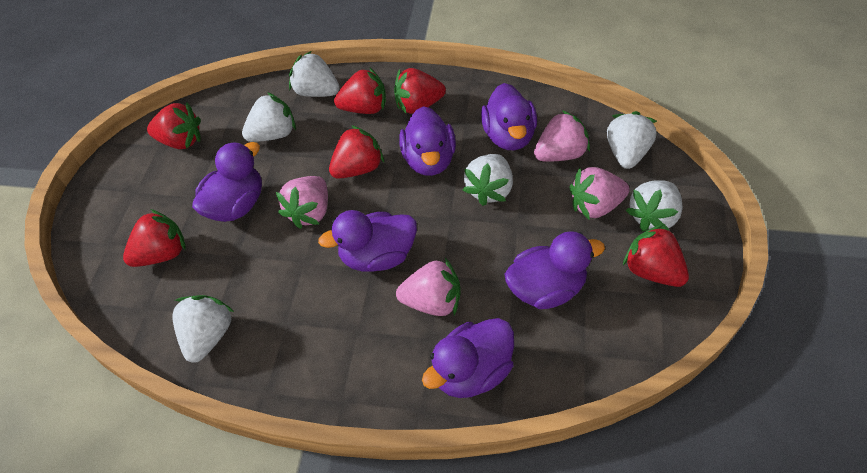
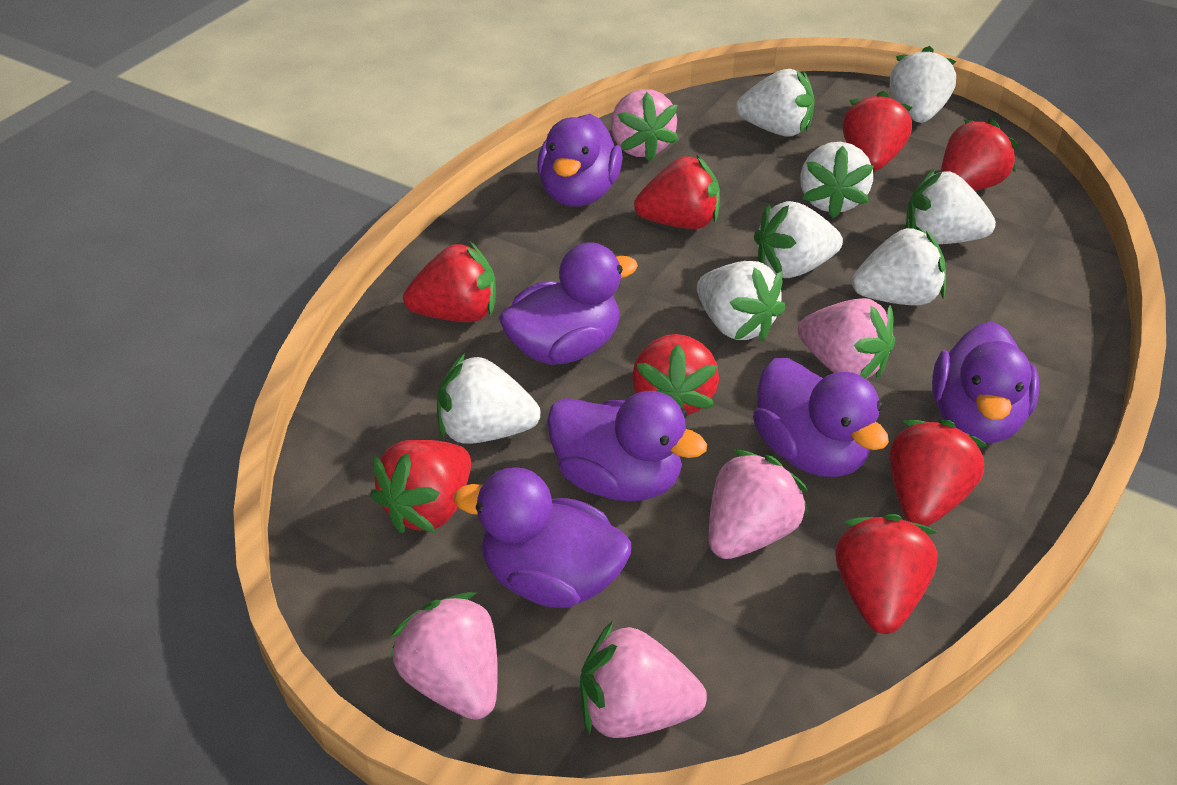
pink strawberry: [276,176,328,229] [396,258,461,316] [534,110,590,162] [569,167,630,220] = 4 -> [390,592,498,720] [580,621,707,738] [611,89,679,162] [709,450,808,559] [798,298,895,379] = 5
red strawberry: [123,209,186,267] [147,102,201,149] [329,125,384,179] [334,68,386,114] [394,68,446,114] [623,224,689,287] = 6 -> [370,440,471,533] [403,241,496,322] [632,334,719,416] [634,155,720,229] [835,514,938,634] [843,91,913,171] [890,420,988,526] [941,118,1019,191] = 8
white strawberry: [172,295,234,363] [242,92,296,142] [289,51,340,97] [463,154,513,206] [607,111,657,169] [625,180,683,232] = 6 -> [437,353,541,444] [697,261,785,342] [736,69,815,137] [754,201,843,278] [800,142,874,218] [852,226,946,306] [890,46,957,123] [906,169,996,244] = 8

